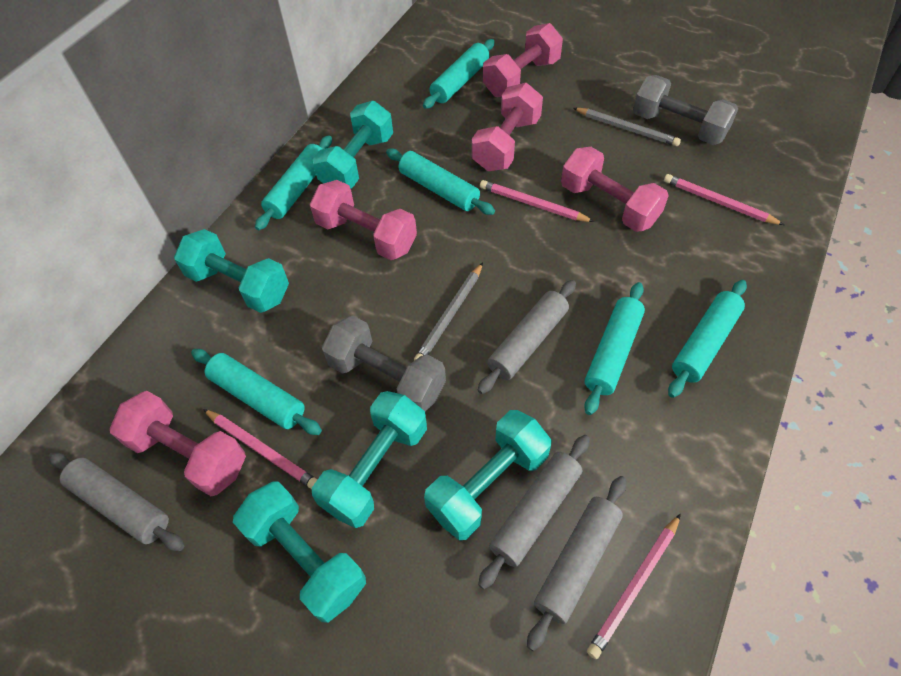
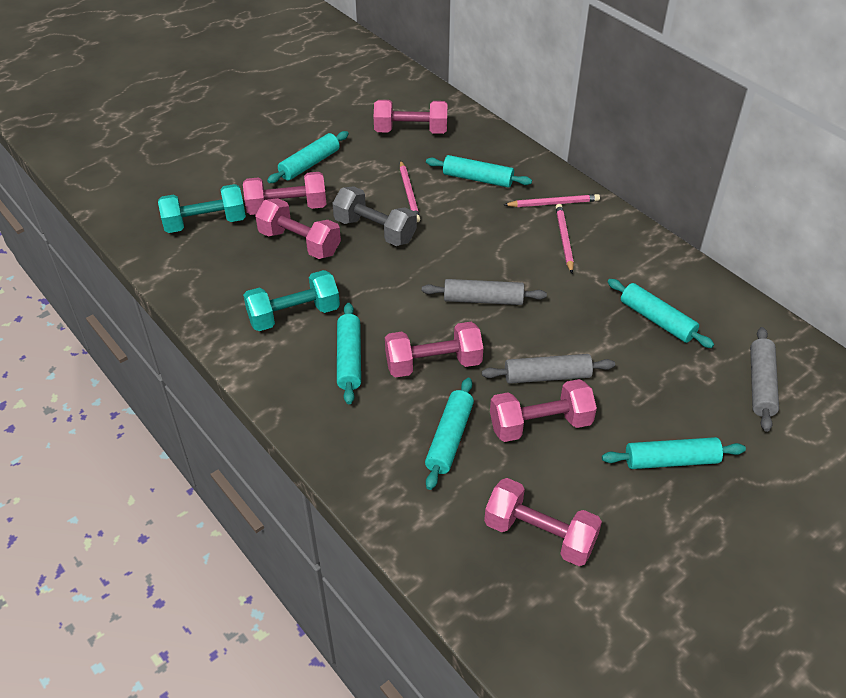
grey dumbbell: [322,316,446,411] [633,75,738,145] = 2 -> [332,186,417,246] = 1
grey pencil: [414,263,483,361] [573,108,681,146] = 2 -> none = 0
grey rolling pin: [48,452,184,551] [478,280,576,394] [478,435,590,589] [527,476,627,651] = 4 -> [422,279,547,305] [482,354,615,384] [750,327,779,432] = 3
pink dumbbell: [110,391,246,496] [310,180,417,260] [472,83,543,171] [483,23,563,97] [561,147,669,232] = 5 -> [243,172,326,215] [255,198,341,259] [374,100,448,134] [385,322,483,377] [484,478,602,566] [490,379,597,442] = 6
pink pencil: [203,409,318,489] [480,180,594,222] [587,514,681,659] [664,174,784,225] = 4 -> [400,161,420,222] [504,194,600,207] [556,204,574,273] = 3
turquoise dumbbell: [174,229,289,313] [233,482,366,623] [312,391,427,528] [313,101,393,189] [424,410,552,540] = 5 -> [158,184,246,233] [243,270,340,331] = 2

